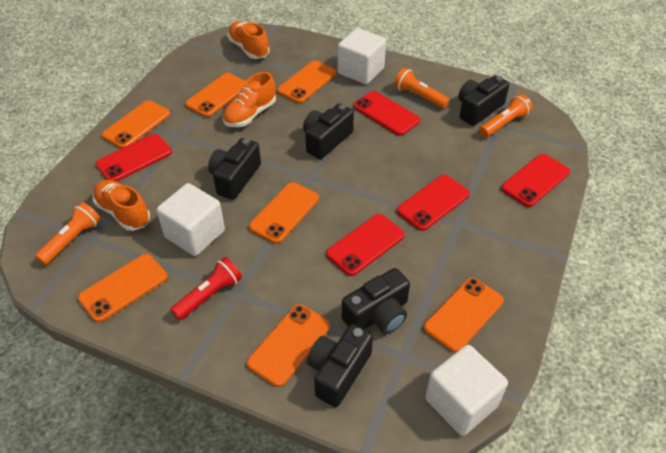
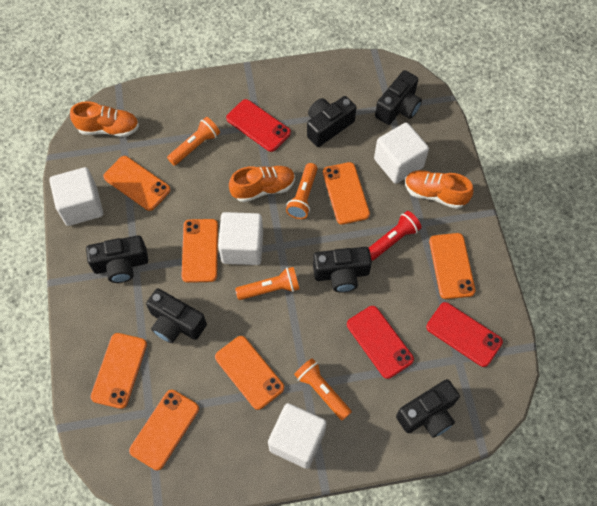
black camera: [208,138,261,200] [303,104,354,159] [307,324,373,407] [342,268,410,334] [458,75,510,126] = 5 -> [86,235,148,283] [146,288,207,343] [307,96,356,147] [313,247,372,293] [375,70,422,125] [396,379,460,438] = 6
orange flashlight: [35,202,101,265] [394,68,450,109] [479,94,533,138] = 3 -> [167,117,220,166] [235,267,299,300] [286,163,318,219] [294,358,352,421] = 4
red phone: [96,134,172,182] [326,214,405,276] [353,91,420,136] [397,175,470,231] [501,154,570,207] = 5 -> [226,99,291,152] [347,306,414,379] [426,302,503,367] = 3
white cube: [156,183,225,256] [338,28,386,84] [425,345,508,436] = 3 -> [49,167,103,226] [218,212,263,265] [268,403,327,469] [374,123,429,184] = 4

